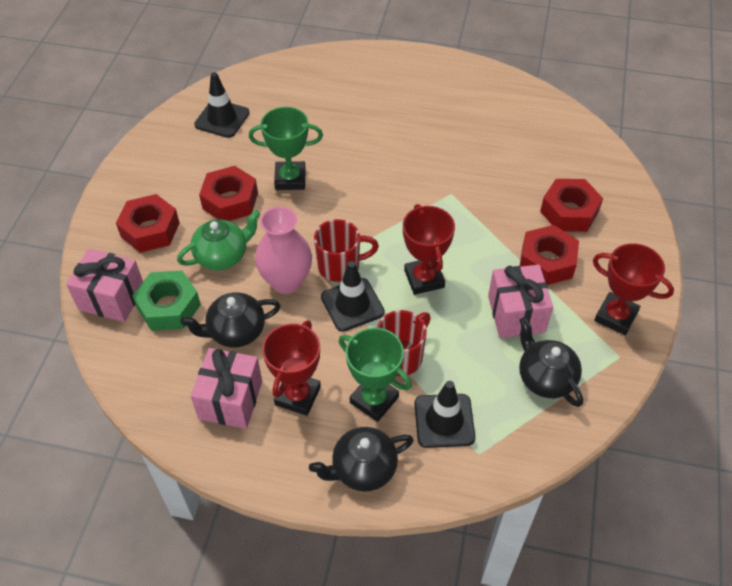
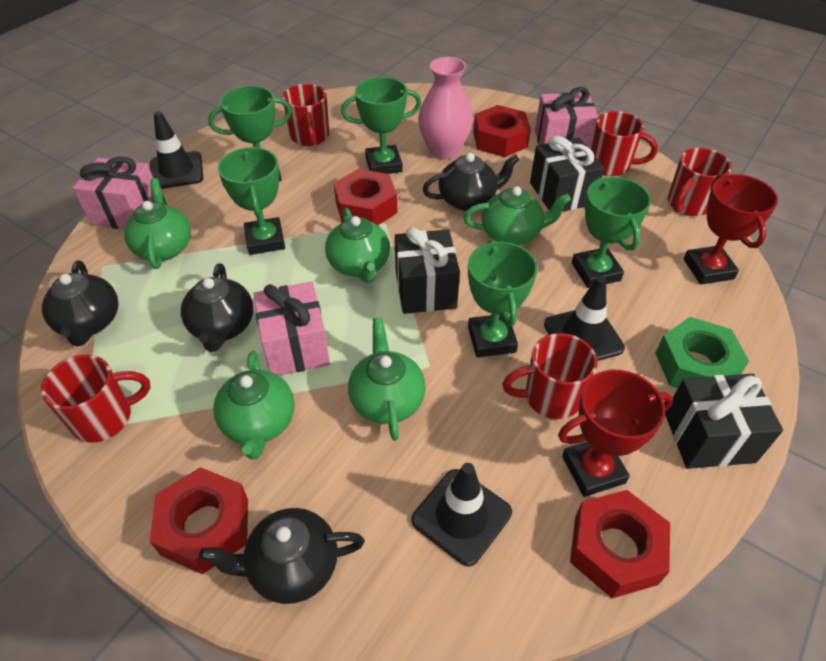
black gift: none = 0 -> [395,227,460,314] [530,136,604,212] [665,374,783,469] = 3
black teapot: [180,292,281,347] [309,427,414,492] [519,317,583,407] = 3 -> [42,261,118,347] [181,263,253,352] [199,508,365,604] [423,153,520,211] = 4
green teapot: [177,210,261,270] = 1 -> [124,178,191,269] [213,351,295,460] [325,208,390,283] [348,317,426,441] [463,186,571,245] = 5
green trophy: [249,107,323,190] [339,328,412,422] = 2 -> [208,86,292,181] [218,147,285,255] [341,77,421,174] [468,240,538,357] [572,177,651,288] = 5
red mug: [314,219,379,282] [377,310,431,376] = 2 -> [41,355,150,443] [282,84,329,146] [502,333,597,419] [591,111,658,176] [667,148,732,216] = 5
red trophy: [262,320,321,416] [403,204,455,295] [593,243,674,335] = 3 -> [558,370,673,497] [684,174,778,284] = 2

